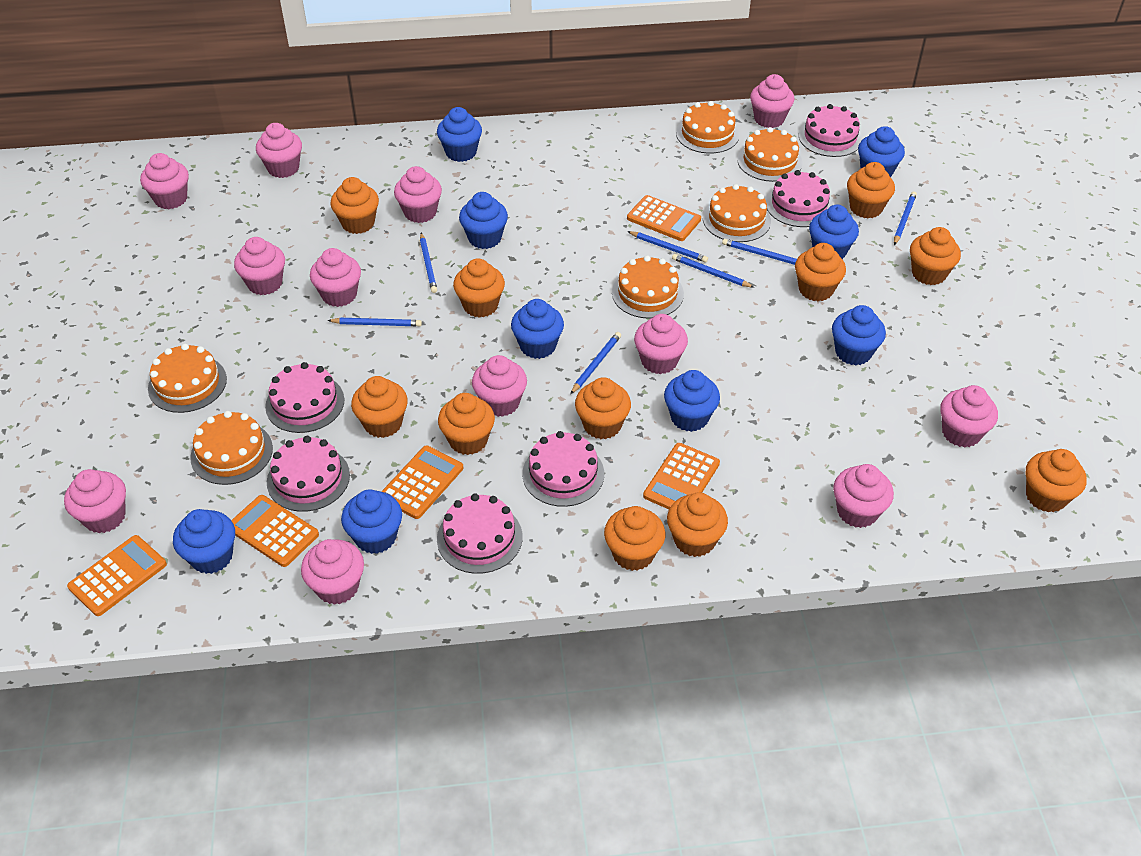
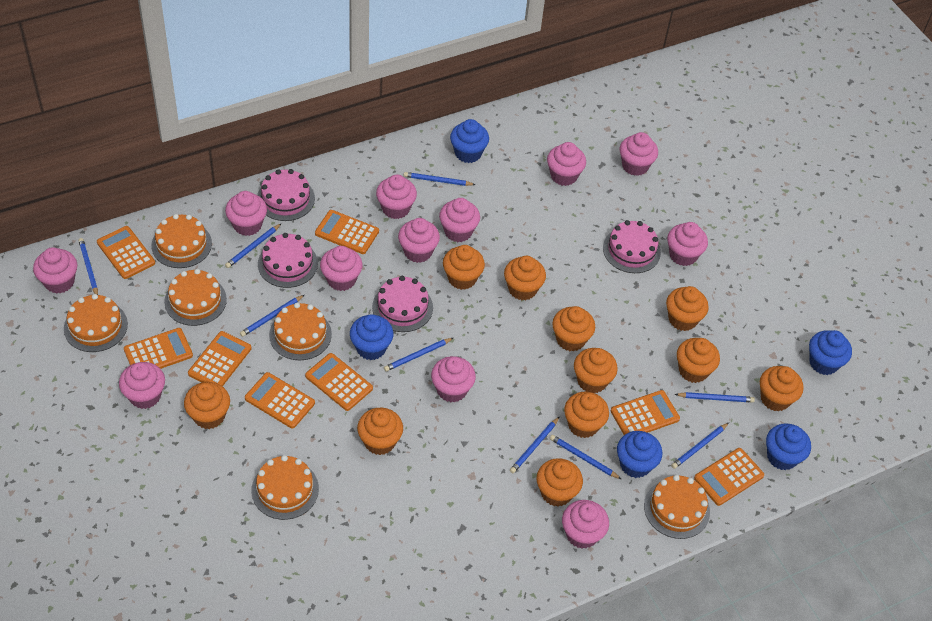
blue cupcake: [173,509,235,574] [341,489,402,554] [437,107,482,162] [459,192,508,249] [511,299,564,359] [664,370,720,432] [809,205,859,259] [832,305,886,365] [858,126,905,177] = 9 -> [350,314,393,360] [450,119,489,163] [617,431,662,478] [766,423,811,470] [809,330,852,375] = 5
blue pencil: [327,318,422,326] [420,233,437,293] [570,332,621,394] [627,231,708,263] [672,254,755,288] [722,239,797,265] [894,191,917,245] = 7 -> [78,238,98,295] [225,223,282,268] [240,295,304,337] [384,338,453,371] [404,172,475,186] [510,416,560,473] [550,435,621,479] [671,423,729,469] [675,392,755,403] = 9
orange calculator: [67,535,167,616] [231,495,319,567] [381,445,463,519] [627,195,701,241] [643,443,720,509] = 5 -> [97,226,155,279] [124,328,193,369] [188,331,252,386] [245,372,315,429] [305,353,373,411] [315,210,379,254] [611,390,680,435] [694,448,764,506] = 8
pink cake: [265,362,344,433] [267,436,350,512] [437,493,523,574] [522,431,604,507] [766,170,833,227] [799,104,862,157] = 6 -> [257,169,315,221] [258,233,318,288] [372,276,433,332] [603,220,661,273] = 4

